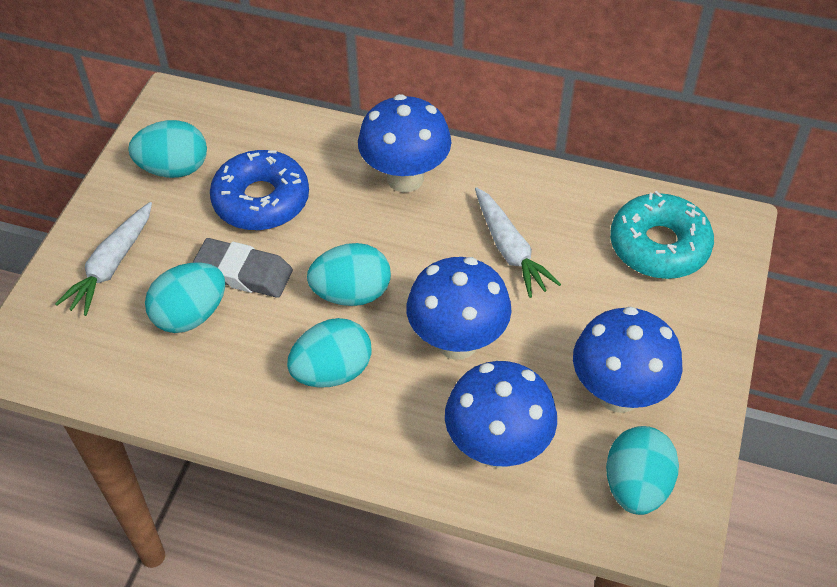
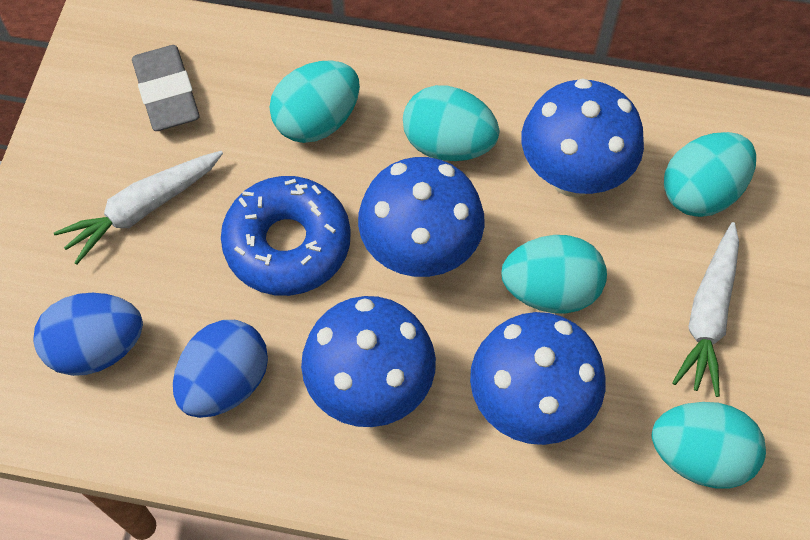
blue egg: none = 0 -> [33,293,143,376] [173,320,268,418] = 2
turquoise donut: [610,191,714,279] = 1 -> none = 0

